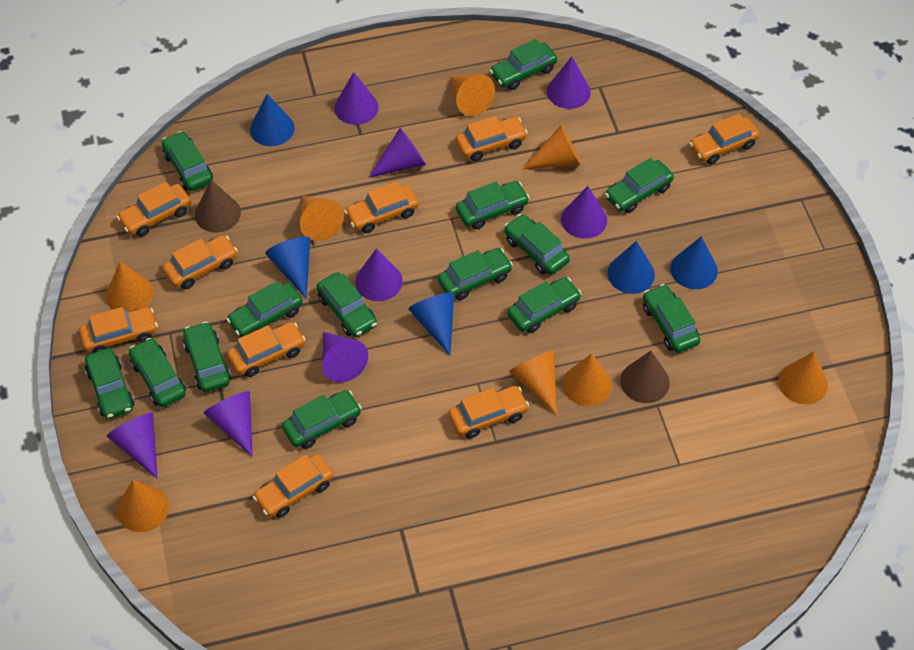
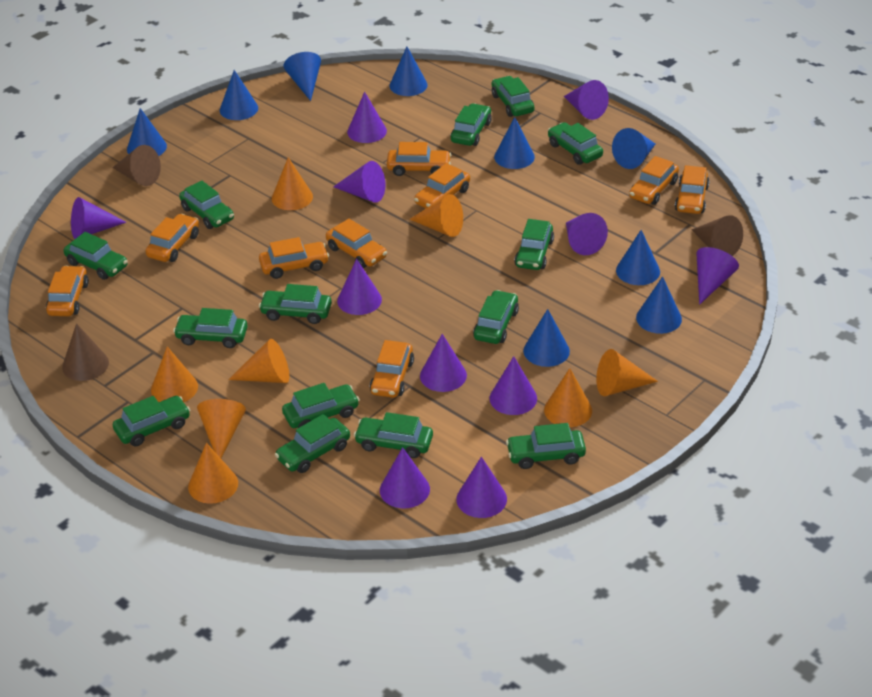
blue cone: [250,94,295,146] [265,237,310,299] [408,293,454,356] [608,241,655,294] [670,237,718,289] = 5 -> [127,108,167,156] [220,70,258,120] [284,52,321,101] [389,47,428,96] [494,117,535,169] [523,309,570,367] [612,128,655,169] [616,230,660,285] [636,276,682,334] = 9
brown cone: [195,180,241,233] [620,351,670,403] = 2 -> [62,323,109,381] [112,145,161,186] [691,215,743,256] = 3
purple cone: [107,413,158,479] [204,391,253,457] [322,332,368,382] [334,72,379,125] [355,248,403,301] [368,128,426,178] [547,56,591,109] [561,186,607,239] = 8 -> [71,197,126,239] [333,161,386,203] [337,259,382,315] [347,92,387,143] [380,447,430,508] [420,334,467,392] [456,457,507,518] [490,356,537,415] [564,80,609,120] [566,213,608,255] [696,247,739,305] = 11

